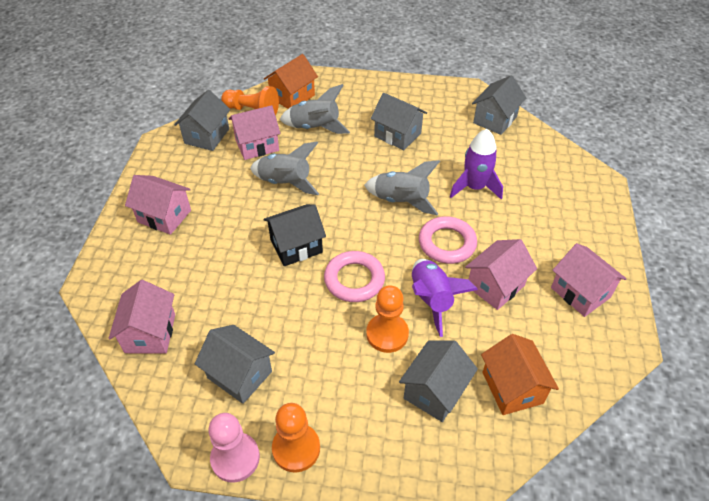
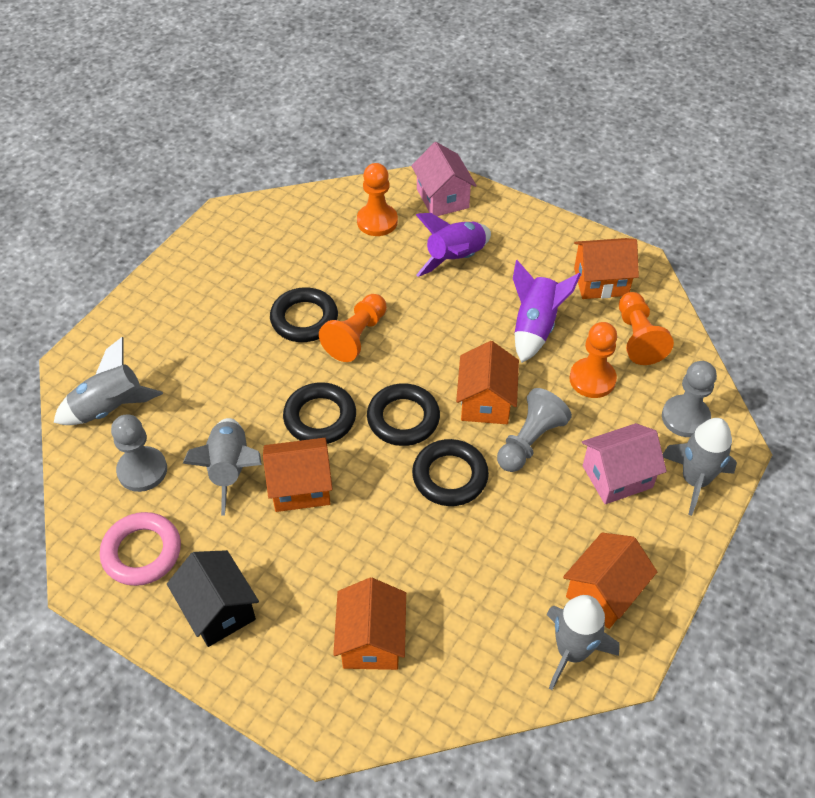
black ring: none = 0 -> [270,287,338,342] [283,382,356,444] [367,383,440,446] [412,439,489,506] = 4
grey house: [174,90,230,151] [195,325,275,404] [371,93,427,150] [399,341,478,422] [472,75,526,135] = 5 -> none = 0
grey pawn: none = 0 -> [111,415,167,492] [497,388,572,472] [662,361,717,437] = 3
grey rocket: [250,142,319,195] [280,84,350,134] [364,160,440,215] = 3 -> [53,337,163,425] [182,418,262,515] [546,595,620,690] [663,418,737,516] = 4
orange house: [264,54,318,109] [481,334,559,415] = 2 -> [263,438,333,512] [333,578,406,670] [456,341,519,424] [563,533,657,629] [574,238,639,299] = 5
orange pawn: [221,86,279,116] [272,403,320,472] [366,285,409,353] = 3 -> [319,294,387,362] [357,163,398,236] [569,322,617,398] [619,292,674,365] = 4
pink house: [109,280,175,354] [125,175,191,235] [229,105,281,160] [465,239,537,310] [551,243,627,317] = 5 -> [411,142,477,216] [582,423,667,504] = 2
pink pawn: [208,413,260,483] = 1 -> none = 0
pink ring: [324,251,385,302] [419,216,477,264] = 2 -> [100,512,181,586] = 1

